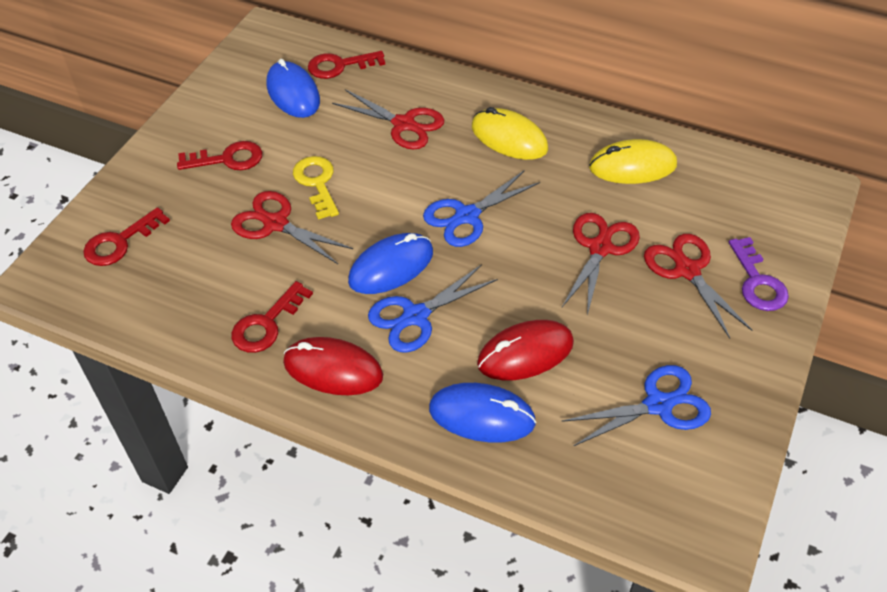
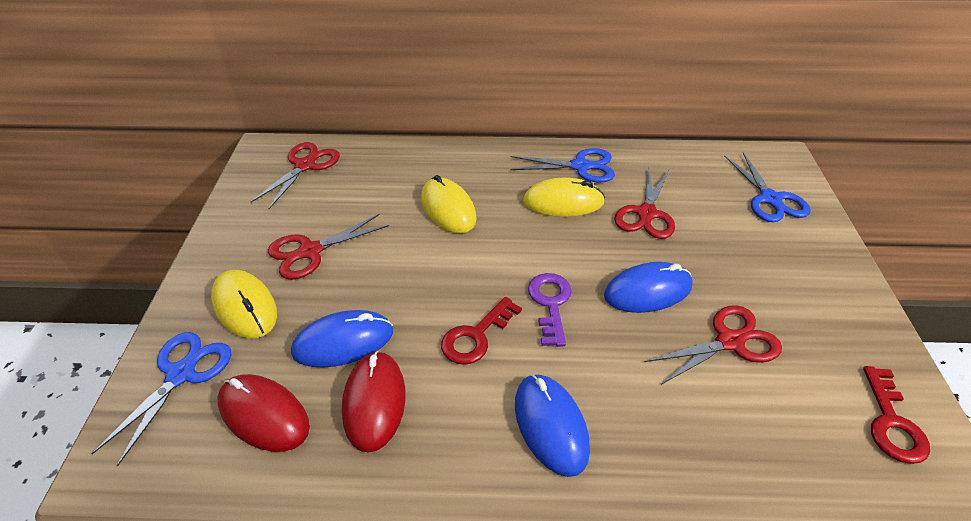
red key: [83,207,170,266] [177,141,262,170] [231,281,313,353] [308,51,385,79] = 4 -> [441,297,522,365] [863,366,930,464] = 2
yellow key: [293,156,339,220] = 1 -> none = 0
yellow mouse: [472,107,548,160] [589,139,677,184] = 2 -> [211,270,277,338] [421,175,477,233] [523,178,605,217] = 3

